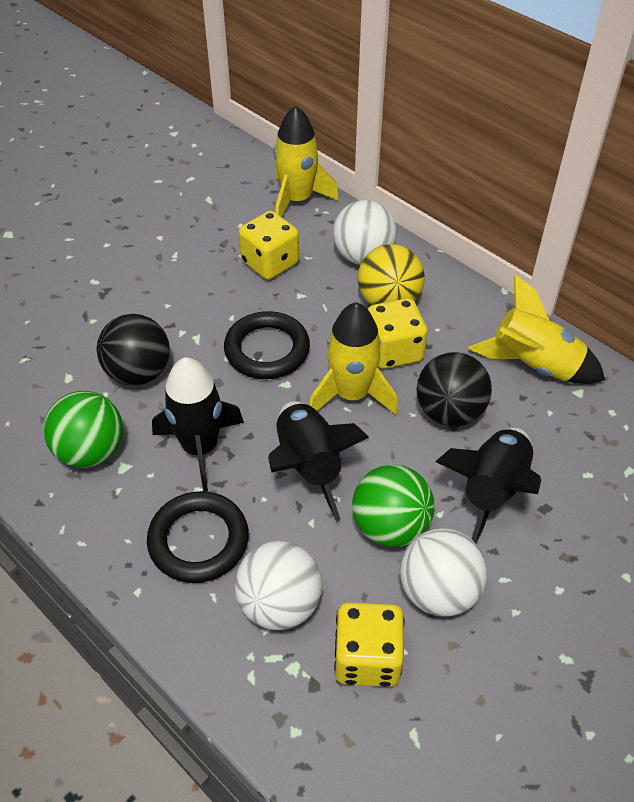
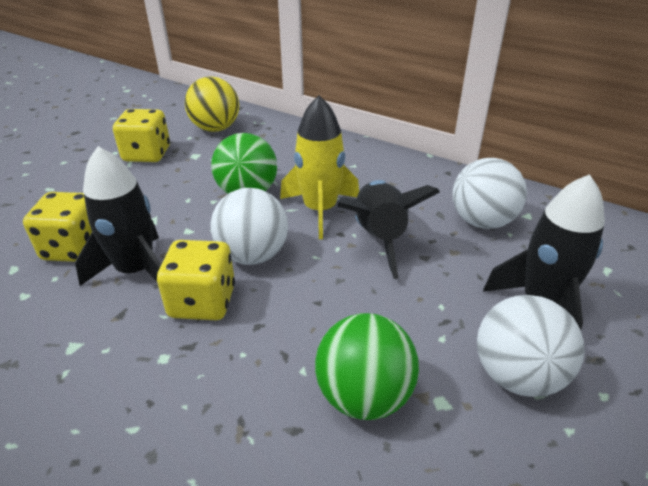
black ball: [97,314,170,385] [416,352,492,426] = 2 -> none = 0
black ring: [147,491,249,583] [224,311,310,379] = 2 -> none = 0
yellow rocket: [274,105,339,217] [309,302,398,415] [468,275,605,384] = 3 -> [280,95,359,239] = 1

